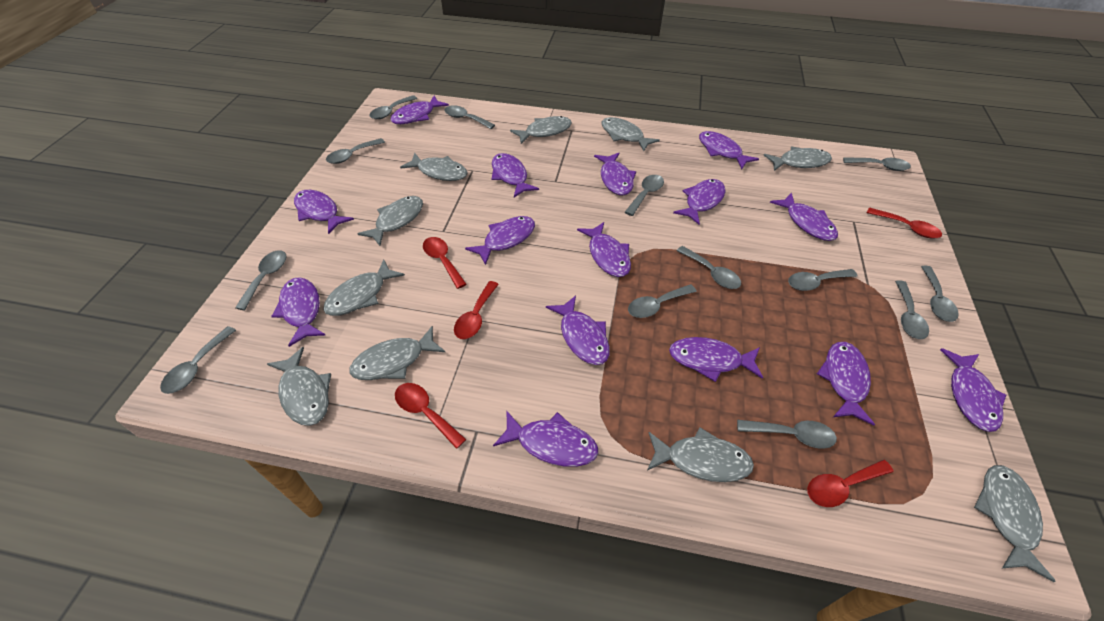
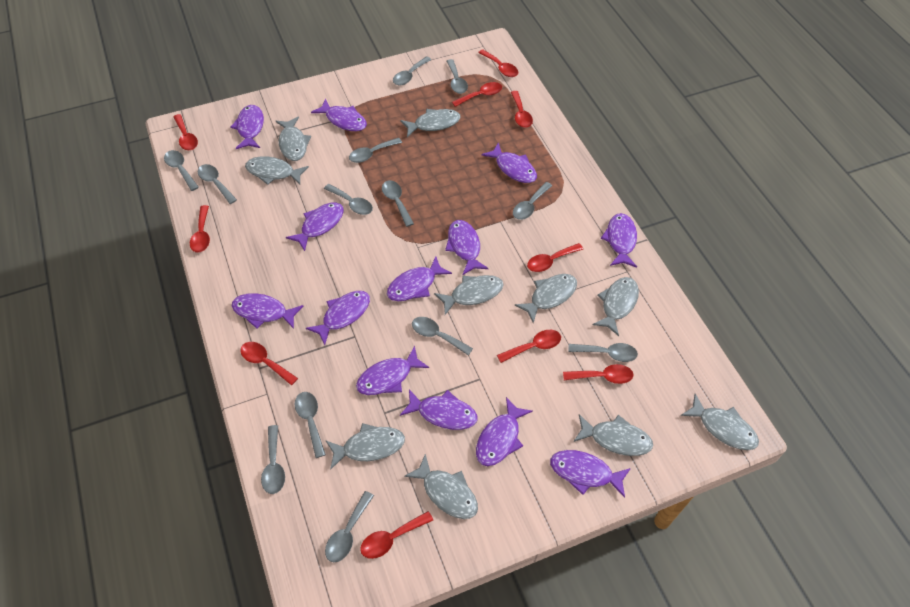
purple fish: [271,277,326,347] [294,190,354,234] [390,96,449,124] [465,216,535,265] [492,153,539,197] [493,410,598,467] [546,295,610,365] [577,222,631,277] [594,153,636,195] [669,337,763,382] [673,179,726,224] [699,131,759,169] [770,193,838,241] [817,342,875,426] [940,348,1006,432] = 15 -> [230,105,264,149] [232,293,303,329] [286,202,344,251] [306,291,370,345] [311,98,367,131] [356,346,429,395] [387,256,452,301] [400,389,478,430] [445,220,489,275] [476,397,533,466] [481,142,537,183] [550,450,631,498] [601,213,637,268] = 13
red spoon: [395,383,467,449] [423,237,466,289] [454,281,499,339] [807,460,893,507] [867,207,942,239] = 5 -> [173,114,198,150] [190,205,210,253] [240,342,298,386] [360,511,433,559] [452,82,502,107] [478,49,518,77] [497,330,561,363] [511,91,533,128] [527,243,583,272] [563,364,633,384] = 10

